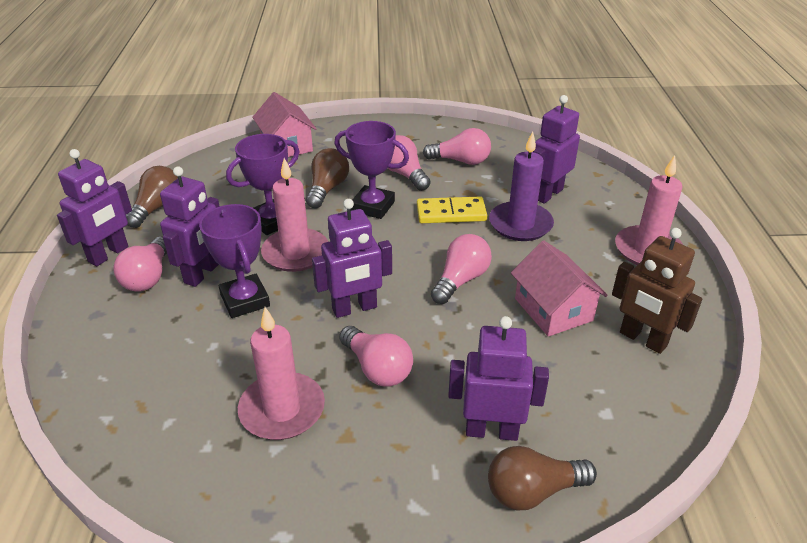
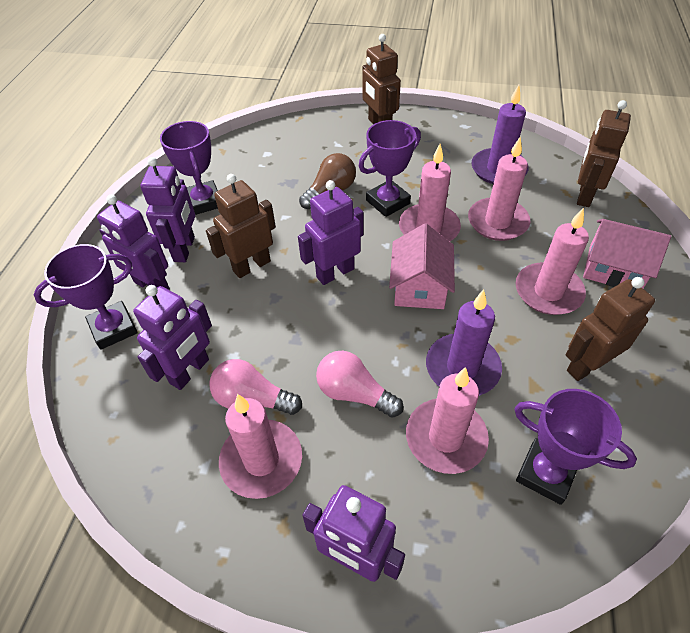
brown light bulb: [126,166,178,228] [306,148,349,208] [488,446,597,510] = 3 -> [299,153,356,209] = 1
brown robot: [612,228,702,354] = 1 -> [206,174,276,278] [362,34,401,124] [566,277,655,381] [577,100,631,207] = 4
pink candle: [238,307,325,440] [261,158,328,272] [615,155,683,265] = 3 -> [219,394,302,499] [399,144,461,241] [406,367,489,474] [468,137,530,241] [515,208,589,315] = 5
pink light bulb: [113,237,167,292] [339,326,413,387] [388,135,430,191] [423,128,491,165] [431,234,492,304] = 5 -> [210,359,302,415] [316,351,403,418] = 2
purple candle: [489,131,554,241] = 1 -> [426,290,502,396] [471,85,529,184] = 2
purple trophy: [199,204,270,318] [226,134,299,235] [334,121,409,219] = 3 -> [34,244,138,350] [160,121,218,215] [359,120,421,217] [514,389,637,505] = 4
yellow domino: [417,197,487,223] = 1 -> none = 0

